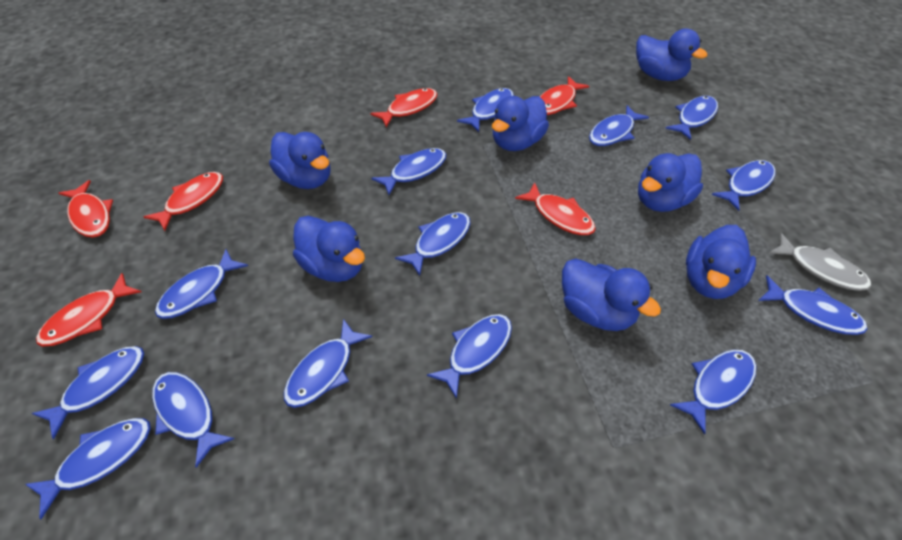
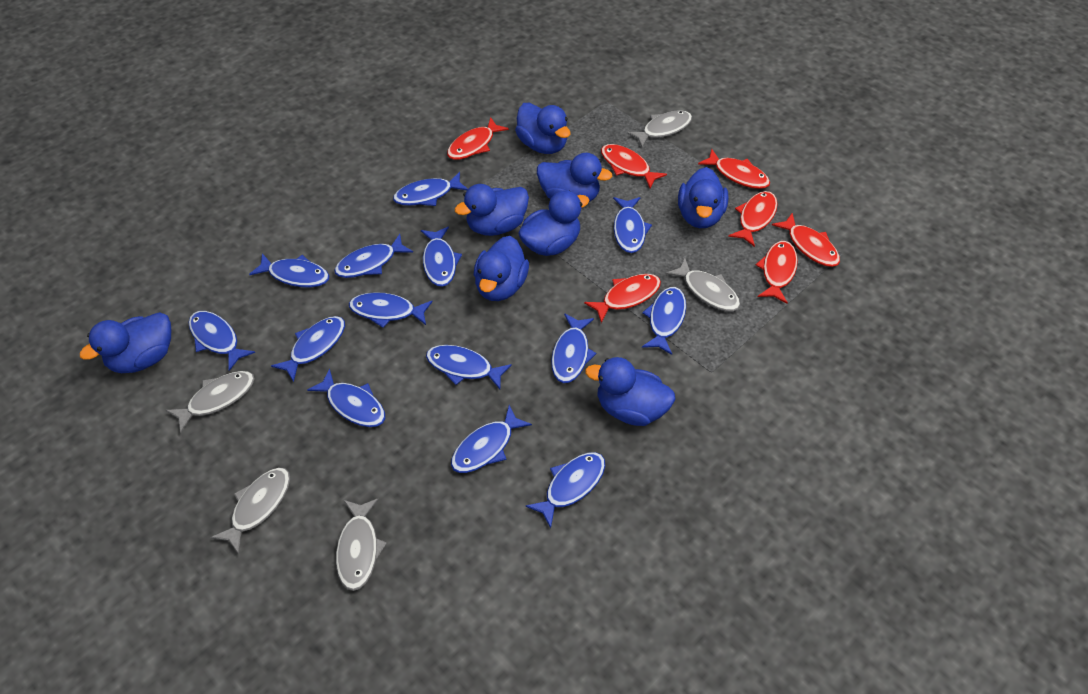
blue duck: [269,132,330,189] [293,216,365,282] [492,96,549,151] [562,258,661,331] [636,28,708,81] [638,153,703,212] [686,225,756,299] = 7 -> [80,312,171,373] [455,184,529,236] [474,236,529,301] [515,103,571,154] [518,190,589,256] [537,153,612,202] [585,357,676,426] [678,167,728,228] = 8
grey fish: [768,233,871,291] = 1 -> [166,371,255,433] [210,467,290,554] [336,499,387,591] [627,110,692,147] [666,258,740,311] = 5
red fish: [36,273,141,347] [59,180,113,238] [144,172,223,231] [370,88,438,127] [515,182,596,235] [540,76,589,115] = 6 -> [447,117,509,160] [584,274,661,323] [601,144,667,188] [698,149,770,189] [728,191,778,247] [756,241,798,304] [772,213,840,267] = 7

